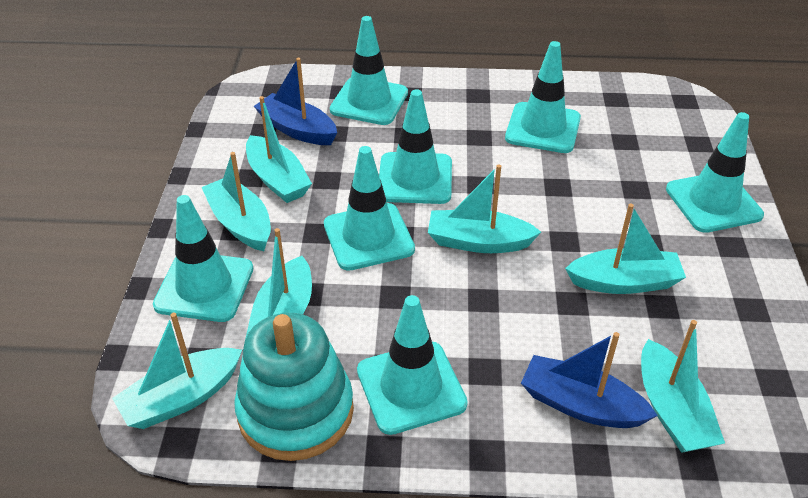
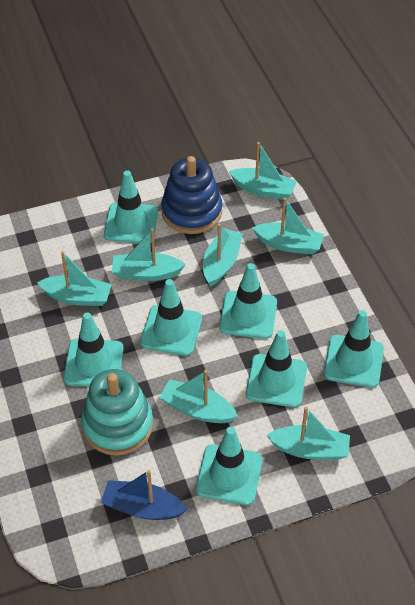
blue boat: [254,58,337,145] [521,332,658,428] = 2 -> [101,470,187,520] = 1
blue stacking toy: none = 0 -> [161,156,222,234] = 1

